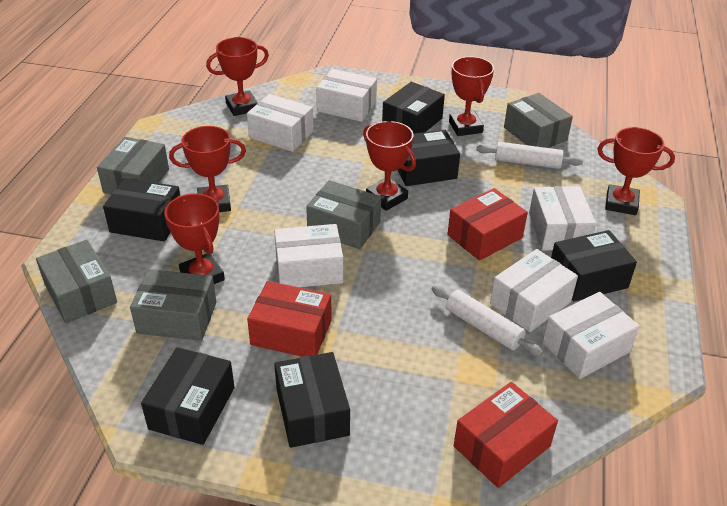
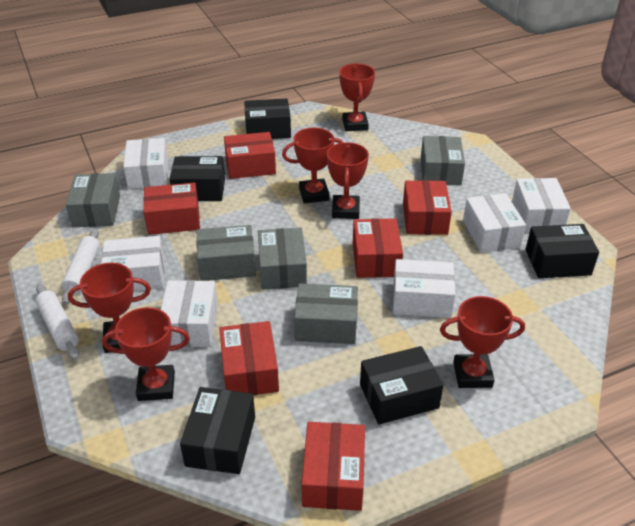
black box: [103,178,180,241] [141,347,235,445] [274,352,350,448] [382,82,445,134] [398,130,460,186] [551,230,637,302] = 6 -> [170,156,225,201] [180,387,255,474] [244,98,291,139] [360,346,443,424] [526,224,599,278] = 5
red box: [247,281,332,357] [447,188,528,261] [454,382,558,488] = 3 -> [143,183,200,235] [219,321,279,395] [224,132,276,179] [301,422,365,511] [353,218,403,278] [403,180,452,235] = 6

